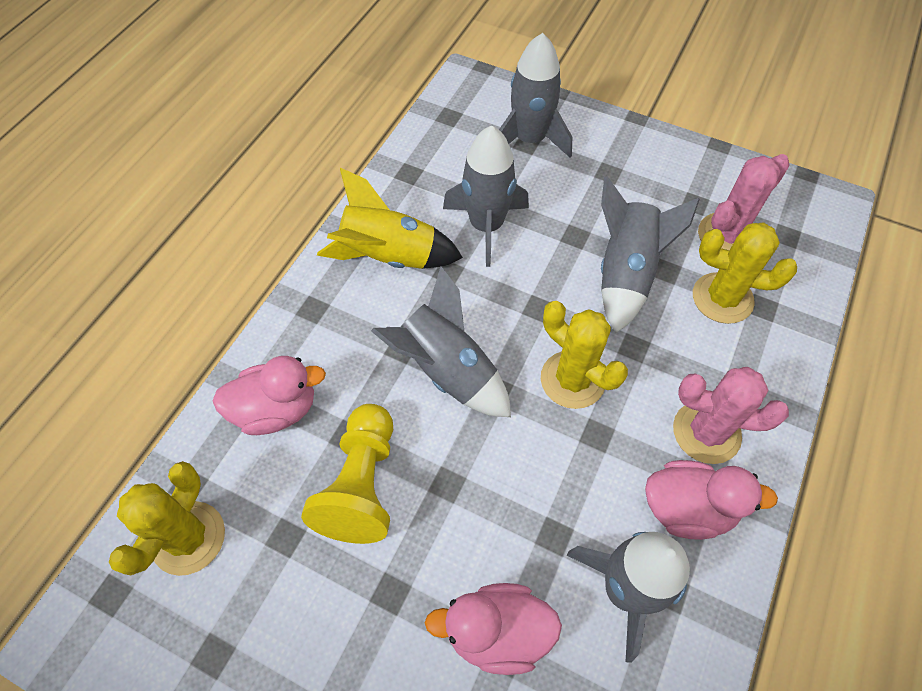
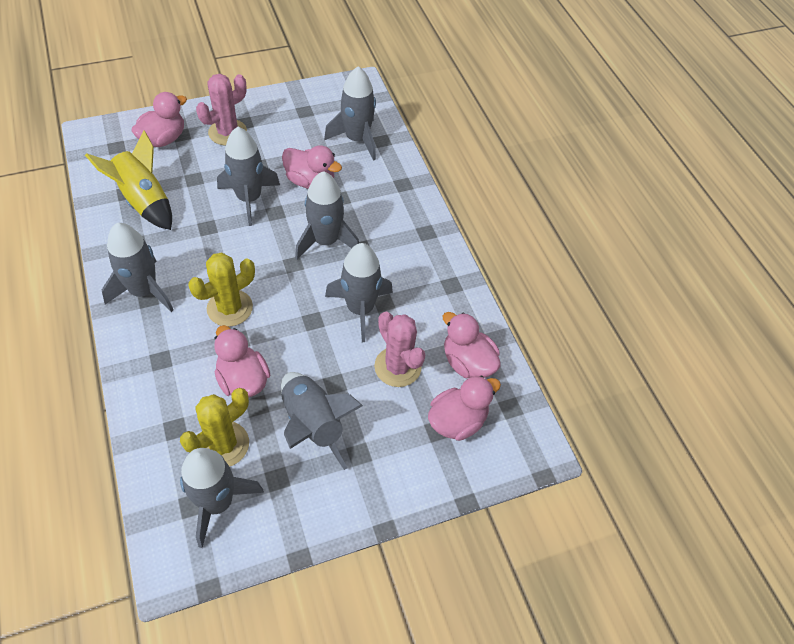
grey rocket: [371,266,511,417] [443,125,529,267] [499,33,572,158] [567,532,690,663] [601,176,700,333] = 5 -> [102,223,174,312] [180,448,264,548] [217,127,280,226] [281,372,363,470] [295,171,359,260] [324,66,376,161] [325,243,393,342] = 7
pink duck: [212,356,326,435] [425,583,562,675] [645,460,778,540] = 3 -> [131,92,187,147] [214,325,270,398] [282,145,342,189] [428,375,501,441] [443,312,501,378] = 5
yellow cactus: [109,461,225,576] [541,301,628,409] [693,223,797,324] = 3 -> [180,388,249,467] [188,252,255,327] = 2
yellow pawn: [301,404,393,544] = 1 -> none = 0

